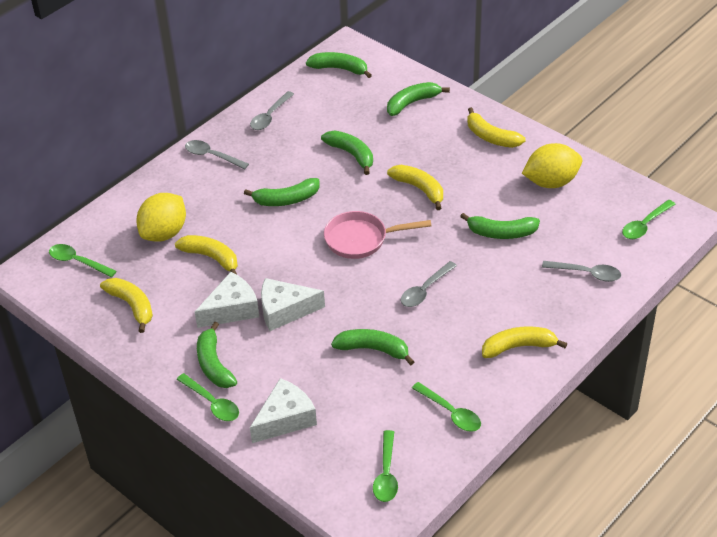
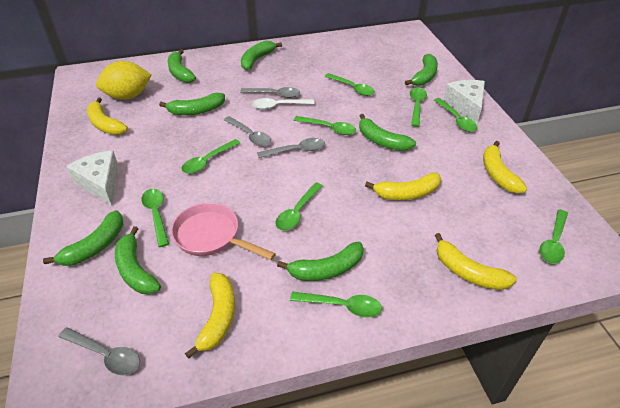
green banana: [197,322,237,388] [244,178,319,206] [306,52,372,78] [321,131,373,175] [331,329,415,365] [387,82,450,116] [460,213,540,239] = 7 -> [43,210,123,266] [115,226,161,294] [159,93,225,115] [167,49,196,83] [241,41,282,70] [277,242,364,281] [359,114,416,151] [405,54,438,86] = 8
green spoon: [49,244,117,277] [176,373,239,421] [373,430,398,502] [412,382,481,432] [622,200,675,239] = 5 -> [141,189,169,247] [182,139,240,174] [275,182,323,231] [290,292,382,317] [294,116,356,135] [324,73,375,96] [410,87,427,127] [434,98,477,132] [539,209,568,264] = 9
white cheese: [195,272,259,328] [250,378,317,443] [261,278,325,331] = 3 -> [66,150,119,206] [443,80,485,124] = 2
white spoon: none = 0 -> [252,98,315,109] = 1
yellow lemon: [136,193,186,242] [522,143,582,188] = 2 -> [96,61,152,100] = 1

